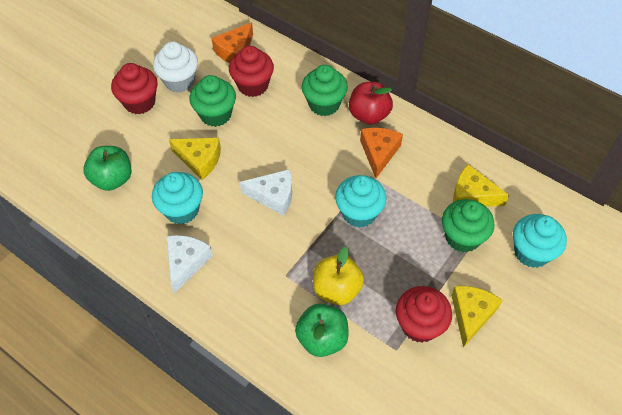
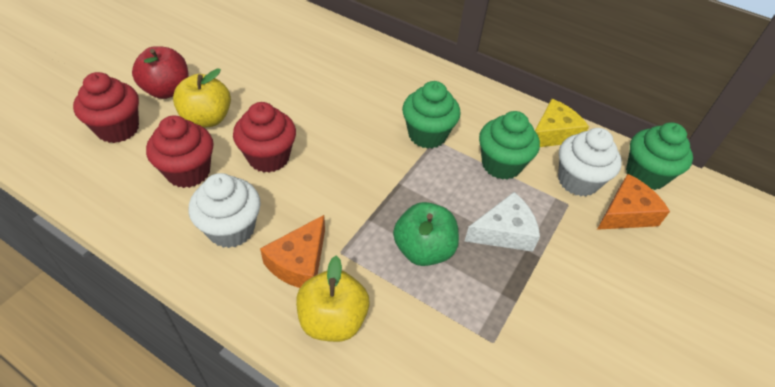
green apple: [83,146,132,191] [295,304,349,357] = 2 -> [393,202,459,266] = 1
turquoise cupcake: [152,172,203,224] [335,175,387,228] [513,214,567,268] = 3 -> none = 0
white cheese: [167,235,213,294] [240,169,292,216] = 2 -> [465,192,540,252] = 1
white cupcake: [153,41,198,93] = 1 -> [189,173,261,248] [558,128,622,196] = 2
yellow apple: [313,247,364,305] = 1 -> [173,69,231,128] [296,256,370,342] = 2
yellow cheese: [169,138,221,180] [451,286,502,348] [453,164,509,207] = 3 -> [535,99,589,147] = 1

